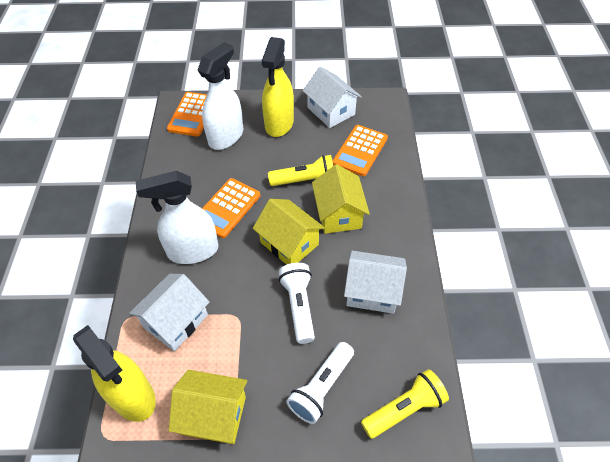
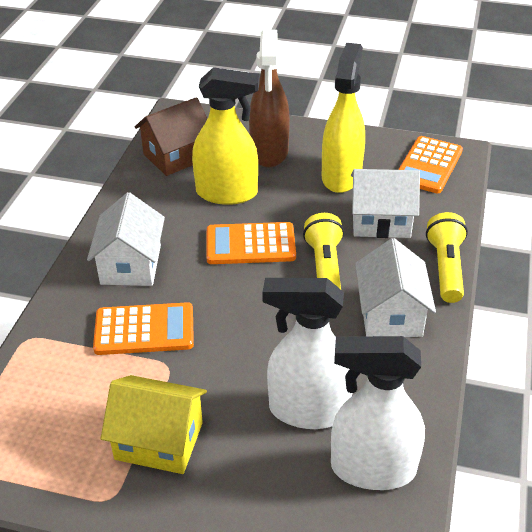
brown house: none = 0 -> [135,97,207,176] = 1
brown spray bottle: none = 0 -> [249,30,290,167] = 1
white flashlight: [279,263,315,344] [286,342,354,424] = 2 -> none = 0
yellow house: [168,370,247,444] [253,199,325,265] [312,164,370,234] = 3 -> [101,375,207,474] = 1

